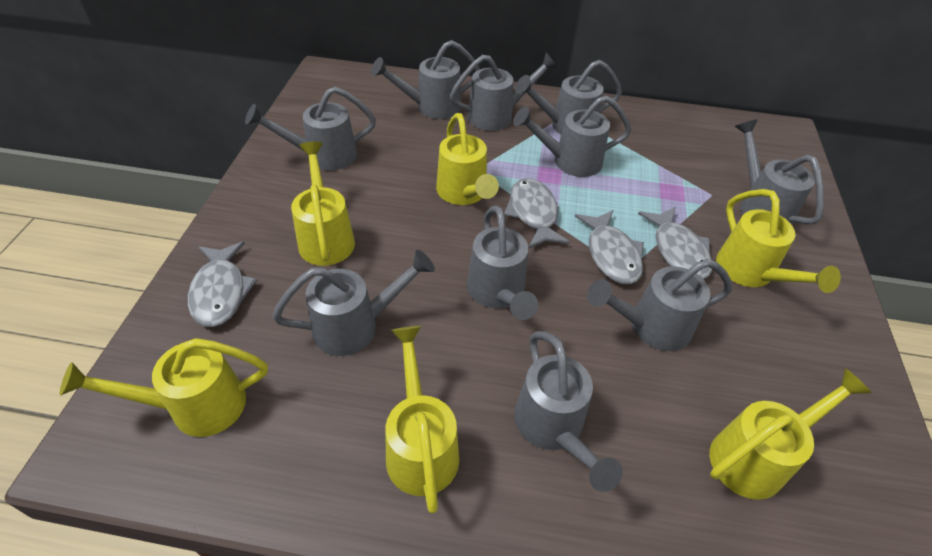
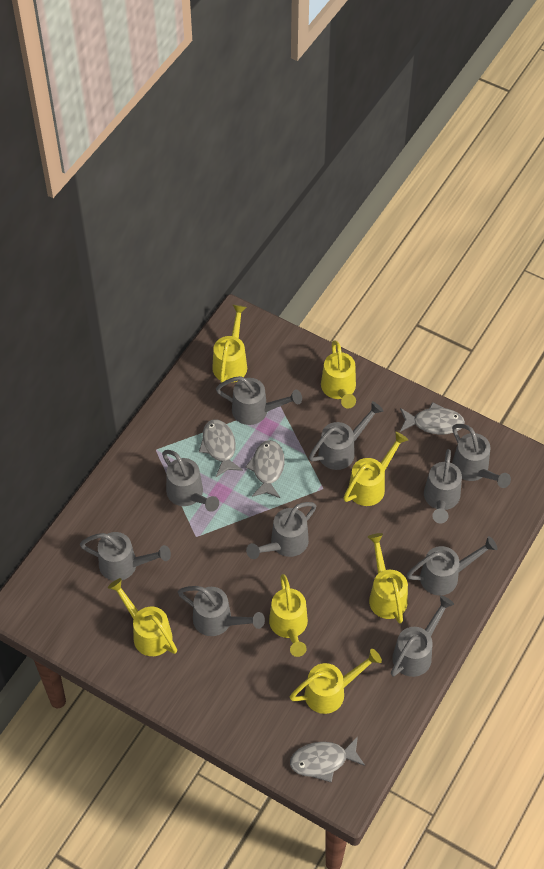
yellow watering can: [60,338,268,437] [291,142,355,266] [385,326,459,514] [436,113,499,205] [709,368,872,500] [716,189,841,293] = 6 -> [108,578,177,656] [212,305,247,383] [269,574,308,657] [290,649,382,714] [321,341,356,408] [343,432,408,506] [368,533,408,623] = 7

